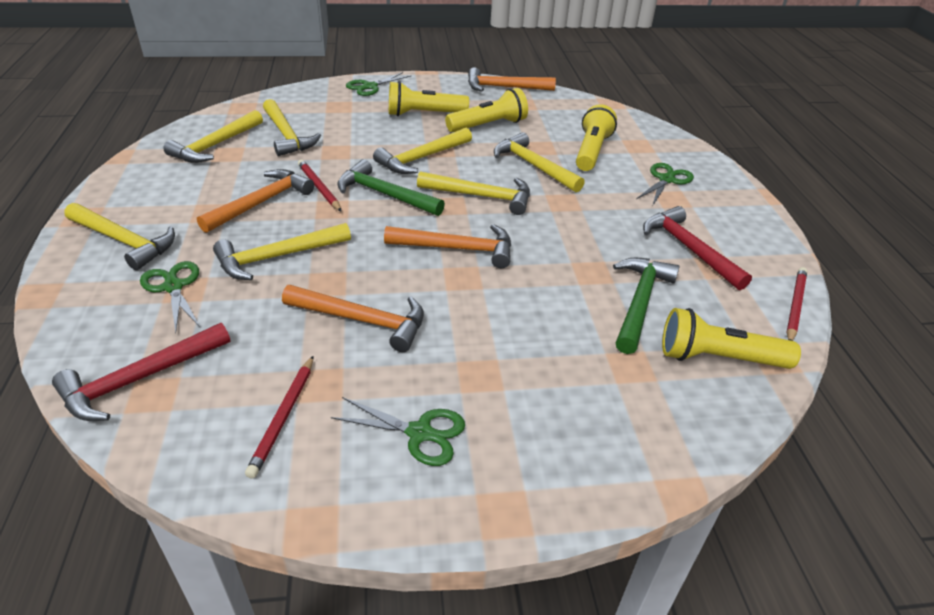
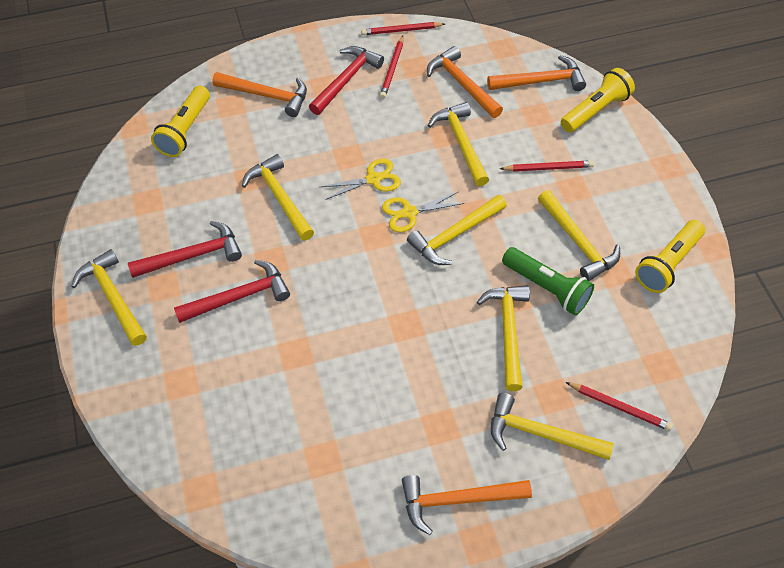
green flashlight: none = 0 -> [502,247,594,316] = 1
green hammer: [337,159,445,216] [613,258,680,354] = 2 -> none = 0
green scissors: [140,261,200,333] [331,397,465,466] [346,72,411,96] [636,163,694,205] = 4 -> none = 0
red hammer: [52,323,231,421] [643,206,752,290] = 2 -> [128,221,242,278] [174,260,290,323] [309,46,384,115] = 3
red pencil: [245,356,314,478] [298,160,342,212] [786,267,807,341] = 3 -> [361,22,445,35] [380,36,403,99] [500,160,594,172] [566,382,673,431] = 4
yellow flashlight: [389,81,469,116] [445,88,528,132] [576,104,617,171] [662,308,801,369] = 4 -> [151,86,210,157] [561,68,635,133] [635,220,705,293] = 3
yellow scissors: none = 0 -> [321,159,401,200] [382,192,465,232] = 2

